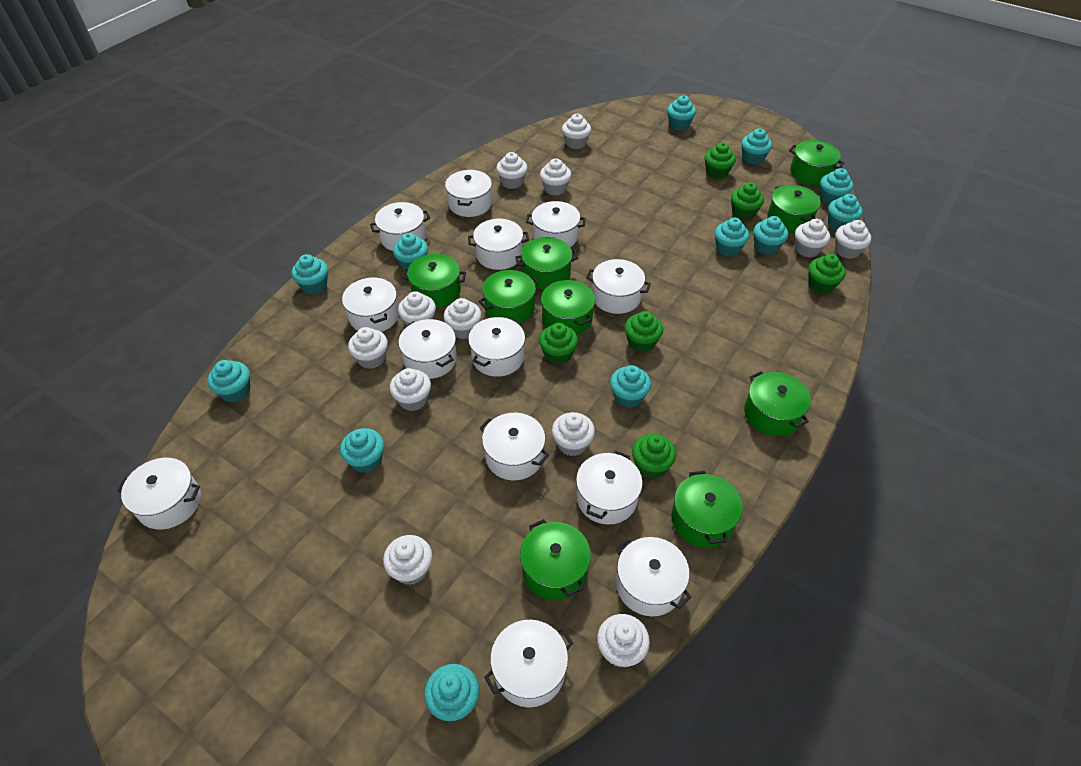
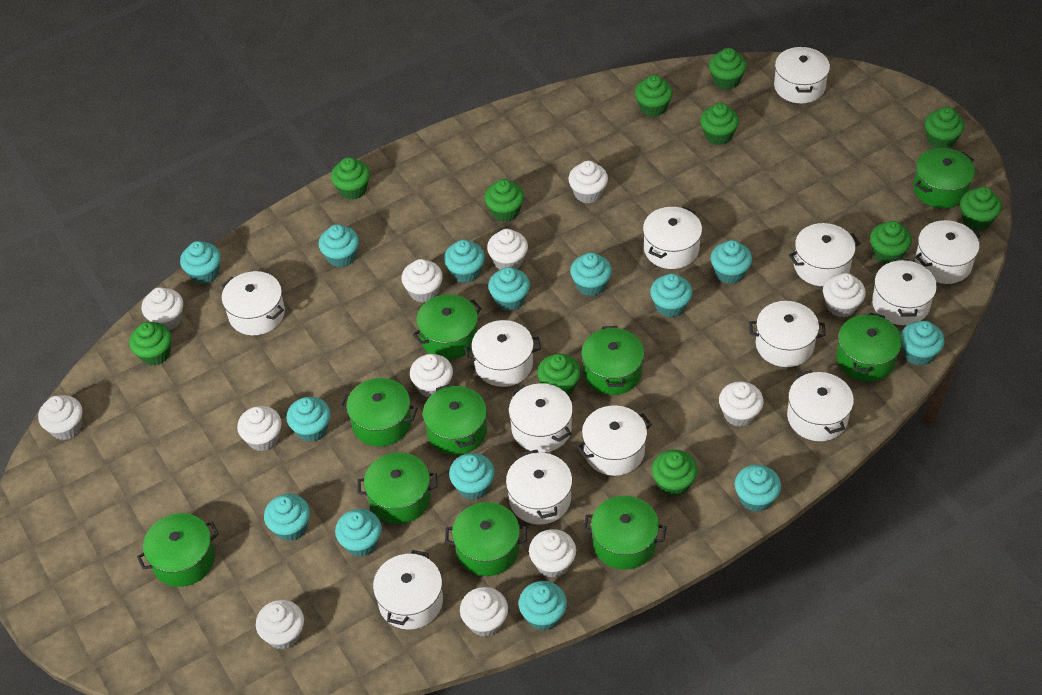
green cupcake: [539,323,578,365] [625,311,663,353] [632,434,676,479] [705,143,736,179] [731,182,764,220] [809,254,846,294] = 6 -> [129,322,172,366] [331,157,370,200] [484,179,524,222] [537,354,581,396] [635,75,673,117] [652,450,698,497] [700,103,739,145] [709,48,747,90] [870,221,912,264] [925,107,964,148] [960,187,1002,230] = 11
green pot: [402,254,466,308] [478,270,539,323] [515,237,578,290] [520,519,591,600] [541,280,595,335] [671,471,742,548] [744,372,811,436] [767,185,821,233] [789,140,845,185] = 9 -> [137,513,219,587] [340,378,418,447] [357,452,437,524] [413,294,482,360] [423,384,487,455] [445,502,527,576] [581,326,644,395] [583,496,667,570] [836,313,902,382] [913,148,975,208] = 10
turquoise cupcake: [208,360,250,402] [291,254,328,294] [340,428,384,473] [393,233,428,269] [424,664,479,721] [610,365,651,408] [667,95,696,130] [715,218,749,257] [741,128,772,165] [753,216,788,255] [820,168,854,205] [828,194,863,231] = 12 -> [180,241,221,284] [264,494,310,541] [286,397,331,442] [318,224,359,267] [335,509,382,557] [444,240,485,283] [449,453,495,500] [488,267,530,311] [519,581,567,630] [570,252,612,296] [650,273,692,318] [711,240,752,284] [735,465,781,512] [901,321,945,366] = 14

